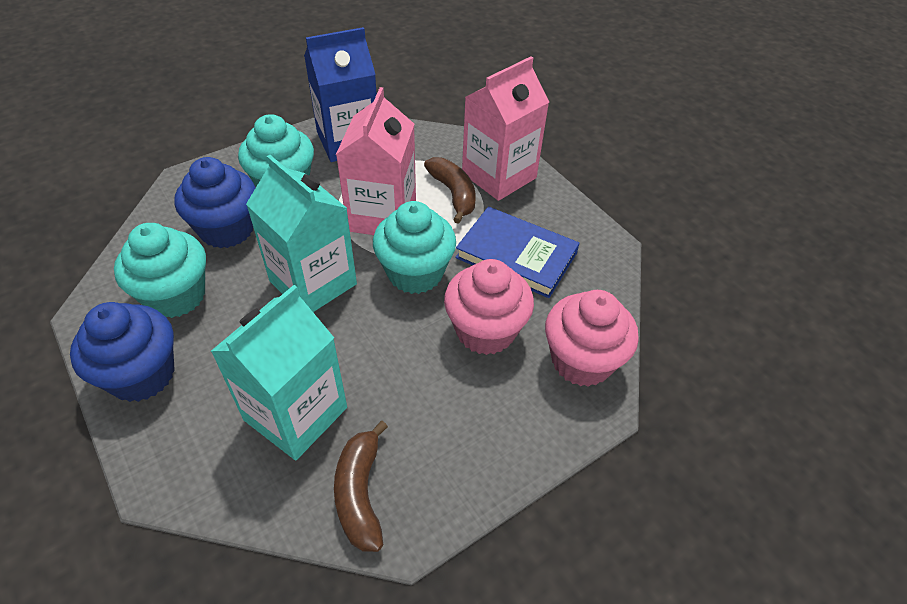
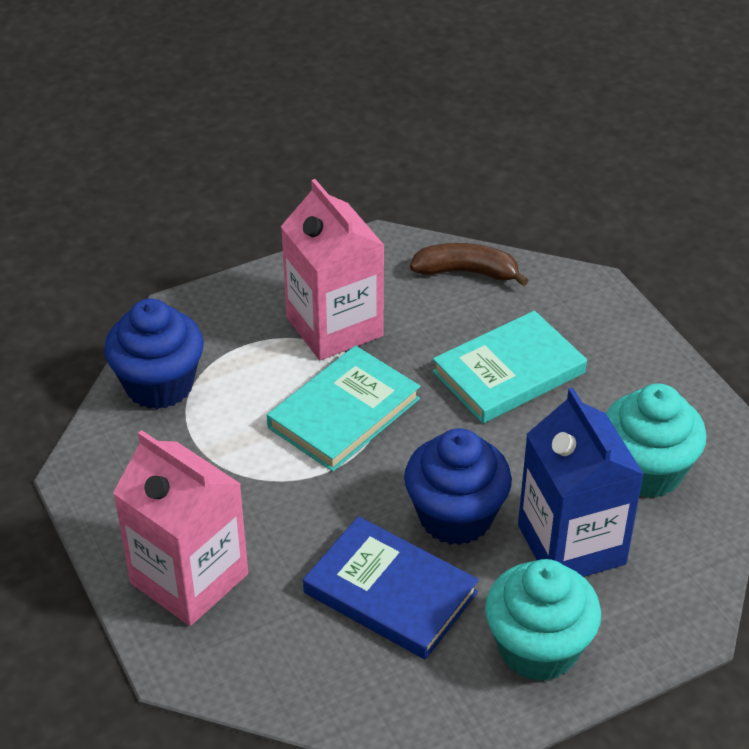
brown banana: [334,421,388,552] [424,157,476,224] = 2 -> [410,243,529,286] = 1
pink cupcake: [444,259,534,355] [545,290,639,387] = 2 -> none = 0
turquoise book: none = 0 -> [267,346,420,472] [432,311,587,423] = 2
turquoise carton: [211,285,347,460] [246,155,357,312] = 2 -> none = 0
turquoise cupcake: [114,223,206,318] [238,114,314,187] [373,201,456,294] = 3 -> [485,559,601,681] [606,383,707,498] = 2

